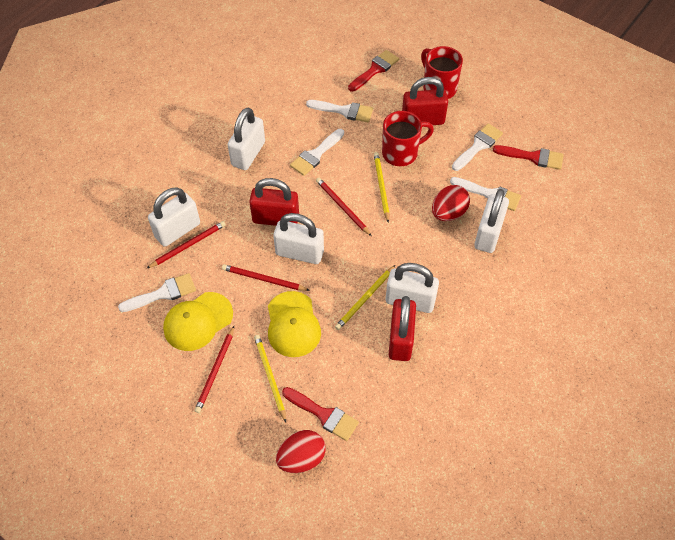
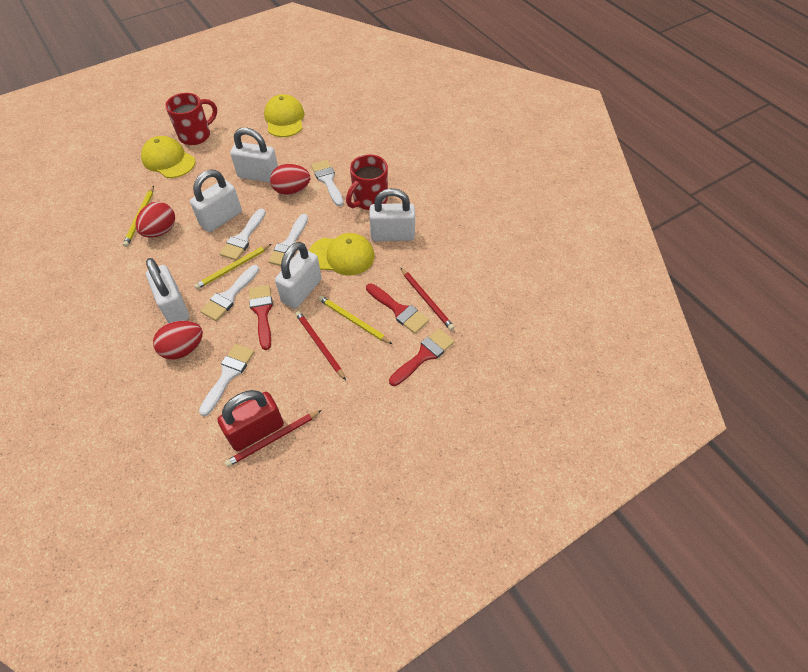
red egg: [276,430,326,473] [432,185,470,221] = 2 -> [135,202,175,238] [153,321,203,359] [270,164,310,195] = 3
red padlock: [249,178,299,226] [389,296,416,361] [402,77,448,125] = 3 -> [218,390,284,451] = 1
red pencil: [146,221,226,269] [194,326,234,413] [222,264,310,291] [316,177,372,236] = 4 -> [225,410,322,467] [295,311,346,380] [400,267,455,330] = 3
yellow cap: [163,292,233,351] [268,291,321,357] = 2 -> [141,136,195,178] [264,94,304,137] [309,233,374,275] = 3

